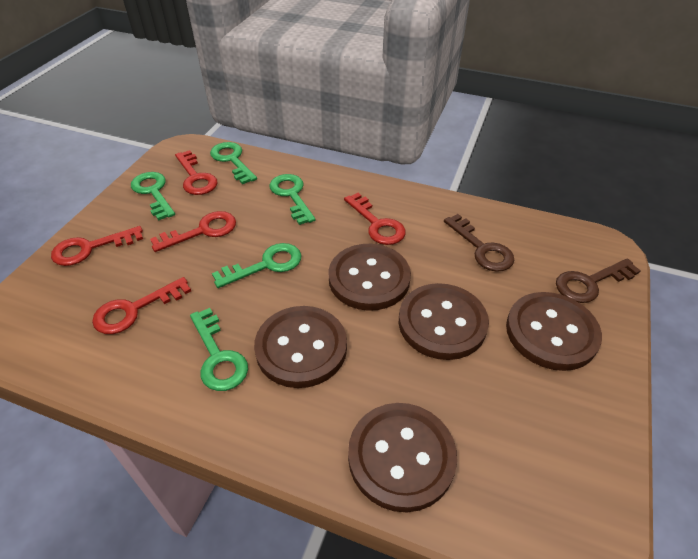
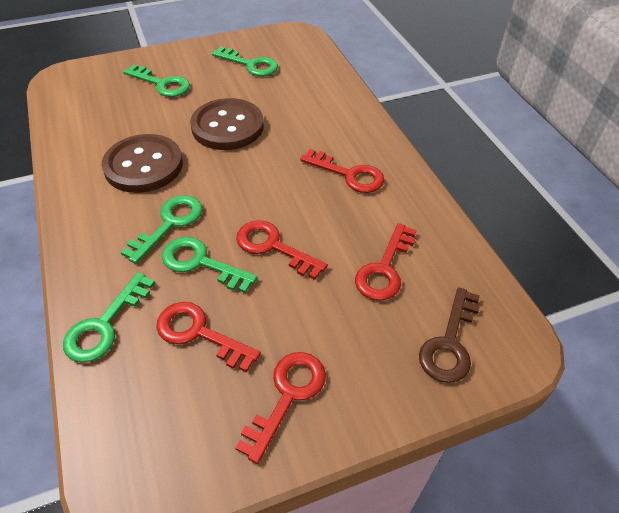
brown button: [254,306,347,388] [328,244,411,311] [348,403,457,512] [399,283,489,360] [506,292,602,371] = 5 -> [102,134,183,193] [190,98,264,150] = 2
brown key: [444,214,514,272] [556,258,641,303] = 2 -> [419,287,480,383] = 1

